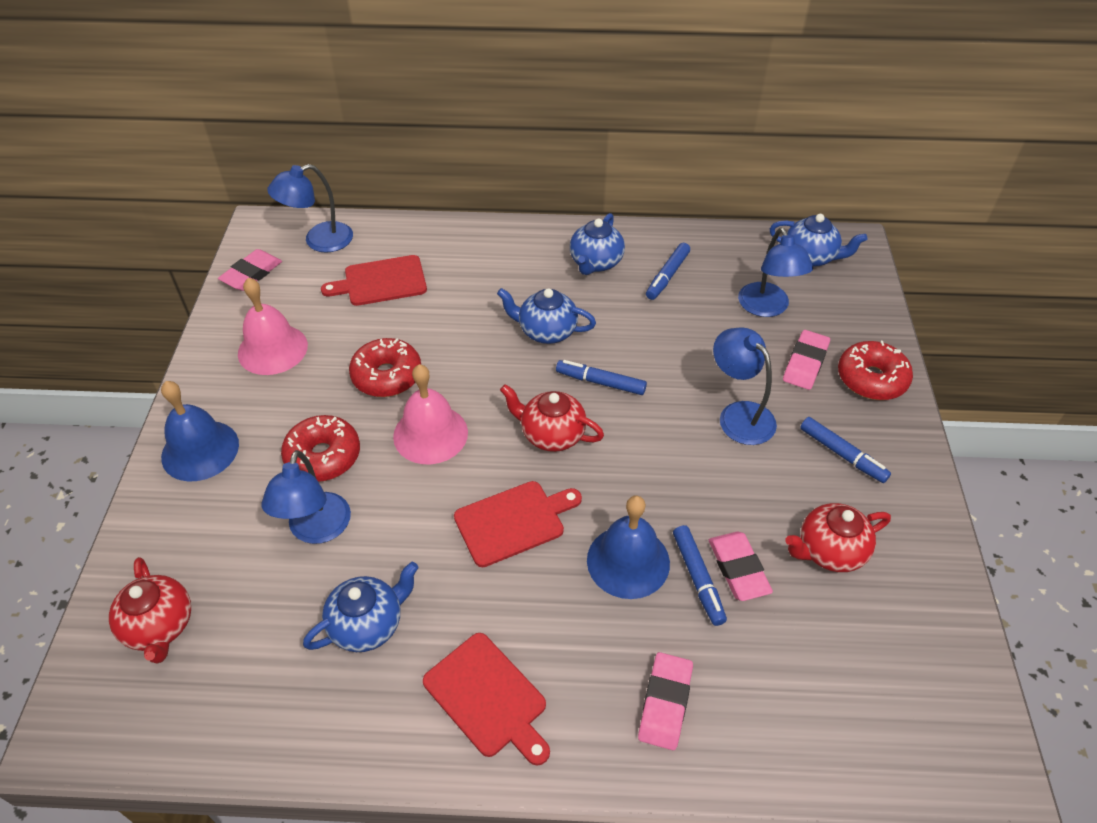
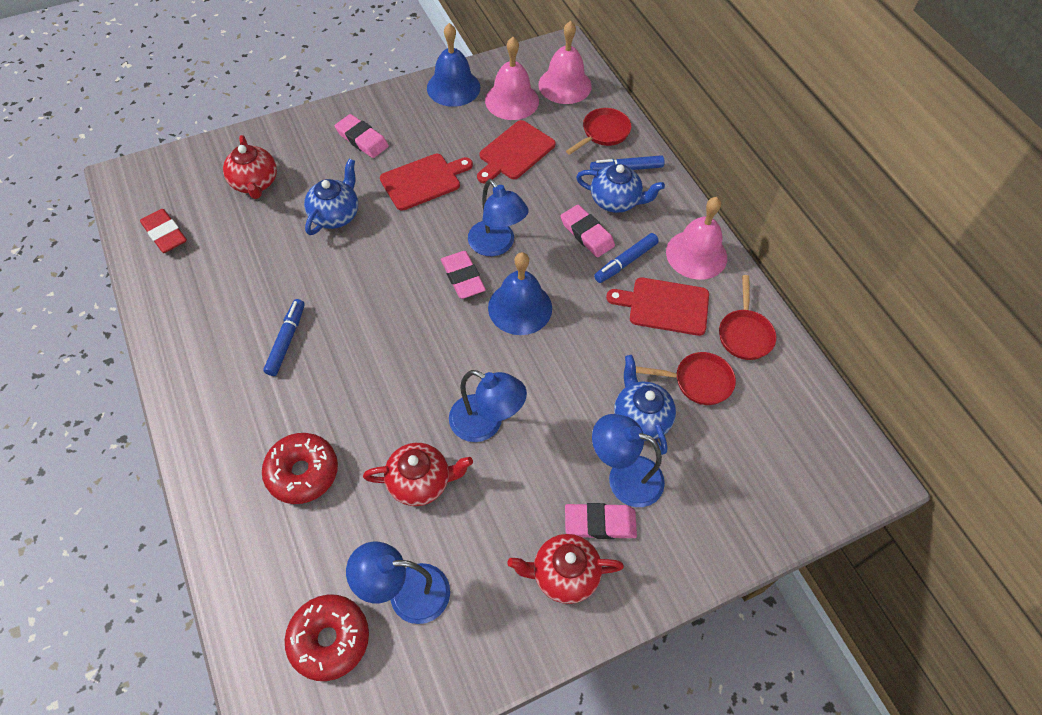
blue marker: [556,360,647,395] [646,243,690,300] [673,525,727,626] [800,417,891,483] = 4 -> [263,299,305,376] [590,155,665,171] [594,233,659,283] = 3
blue teapot: [303,561,419,652] [497,288,596,344] [570,213,625,275] [770,214,867,267] = 4 -> [304,159,358,235] [576,164,665,213] [614,355,676,455] = 3
pink bell: [238,278,308,375] [393,364,468,464] = 2 -> [485,37,539,120] [538,21,592,104] [666,197,727,280] = 3
red donut: [281,415,360,482] [349,338,421,397] [838,341,913,400] = 3 -> [262,433,338,504] [285,594,369,681] = 2
red eraser: none = 0 -> [140,209,187,253] = 1
red pan: none = 0 -> [566,108,631,155] [636,352,736,405] [719,275,776,360] = 3

